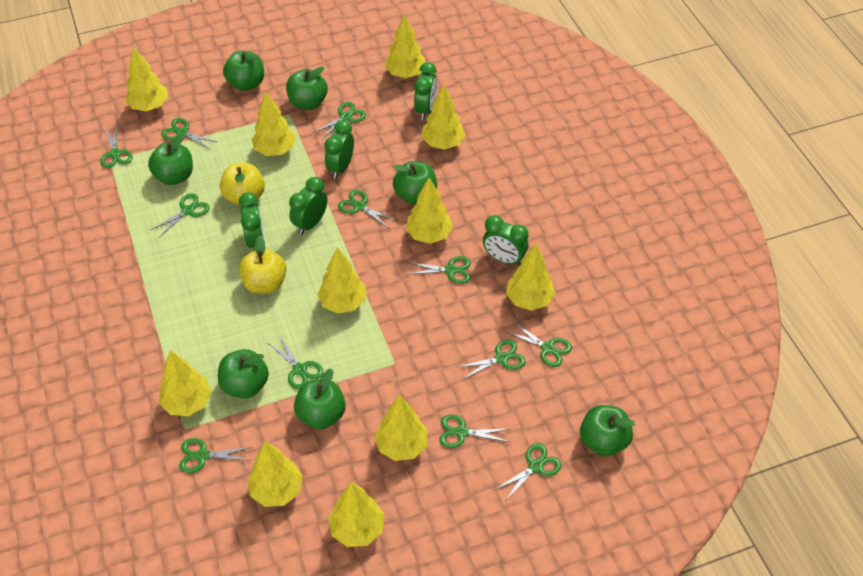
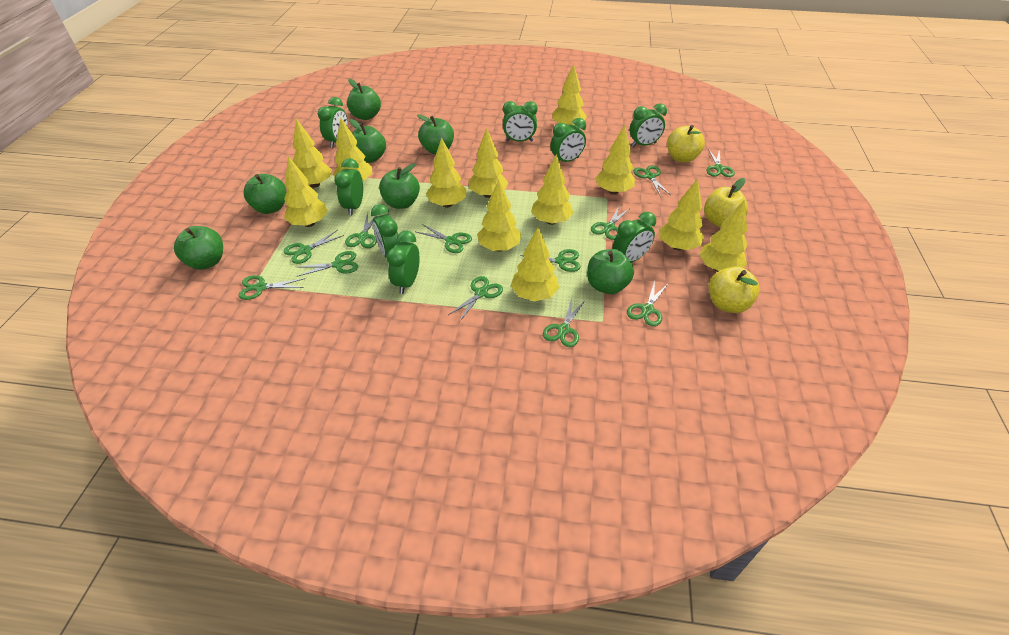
green clock: [239,192,264,250] [289,177,327,235] [324,120,354,179] [414,62,437,120] [483,215,528,266] = 5 -> [318,97,348,148] [334,158,363,215] [371,204,400,258] [387,231,420,294] [503,101,538,142] [551,118,586,162] [613,212,656,262] [630,103,667,147] = 8
yellow apple: [220,162,265,205] [239,235,287,294] = 2 -> [667,125,705,163] [704,178,748,228] [709,266,760,313] = 3
yellow tree: [125,47,168,111] [159,350,212,416] [247,441,303,507] [251,91,296,156] [317,247,366,314] [328,482,385,547] [374,395,428,461] [385,14,426,78] [406,178,453,244] [422,84,465,150] [506,244,555,311] = 11 -> [284,156,328,227] [293,119,332,188] [333,118,372,181] [426,137,466,208] [469,129,508,198] [477,180,521,252] [511,227,559,301] [531,154,574,225] [552,65,587,125] [595,125,635,195] [659,178,704,250] [699,200,748,272] = 12

